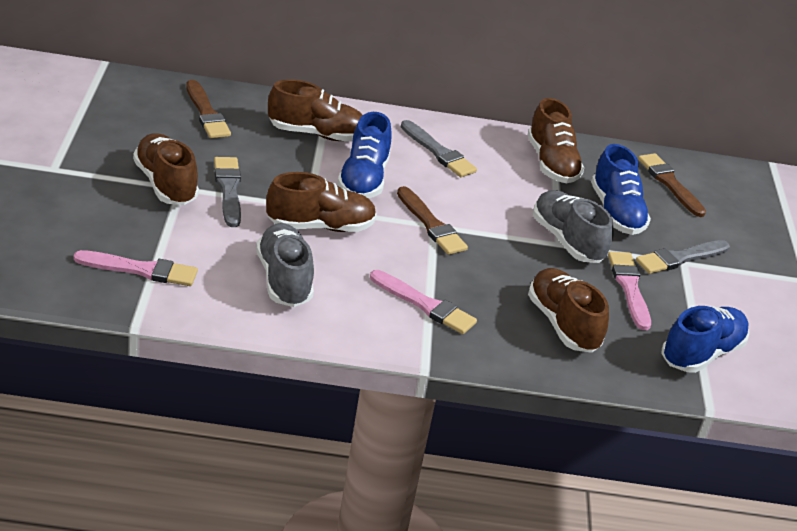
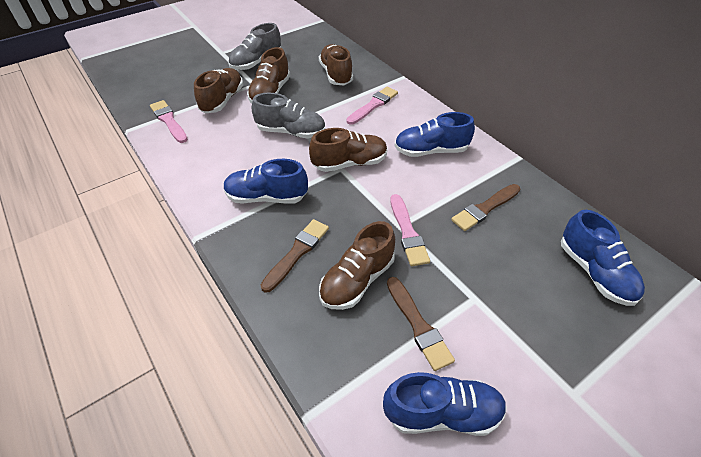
blue shoe: [337,112,392,198] [591,144,651,235] [662,306,749,373] = 3 -> [224,159,308,204] [383,372,507,436] [394,112,475,157] [561,210,645,306] = 4
grey brush: [214,157,241,227] [401,120,477,177] [636,240,730,274] = 3 -> none = 0

